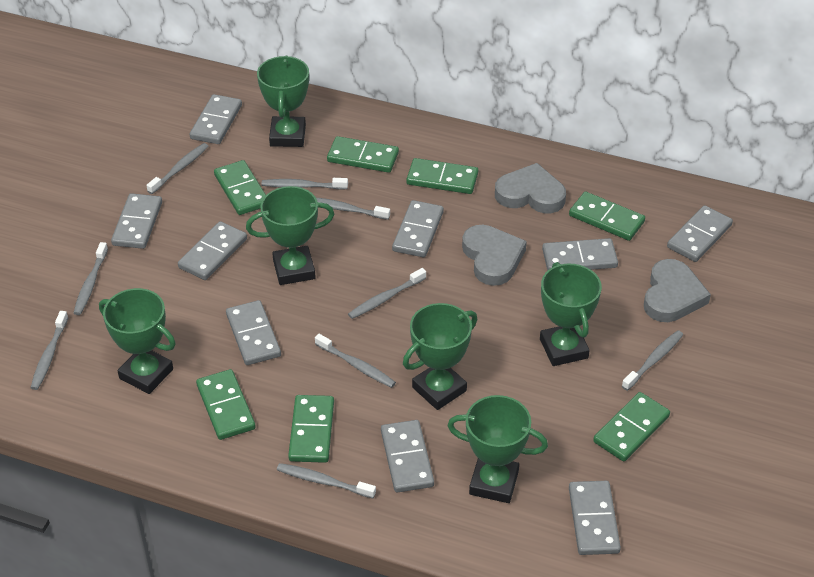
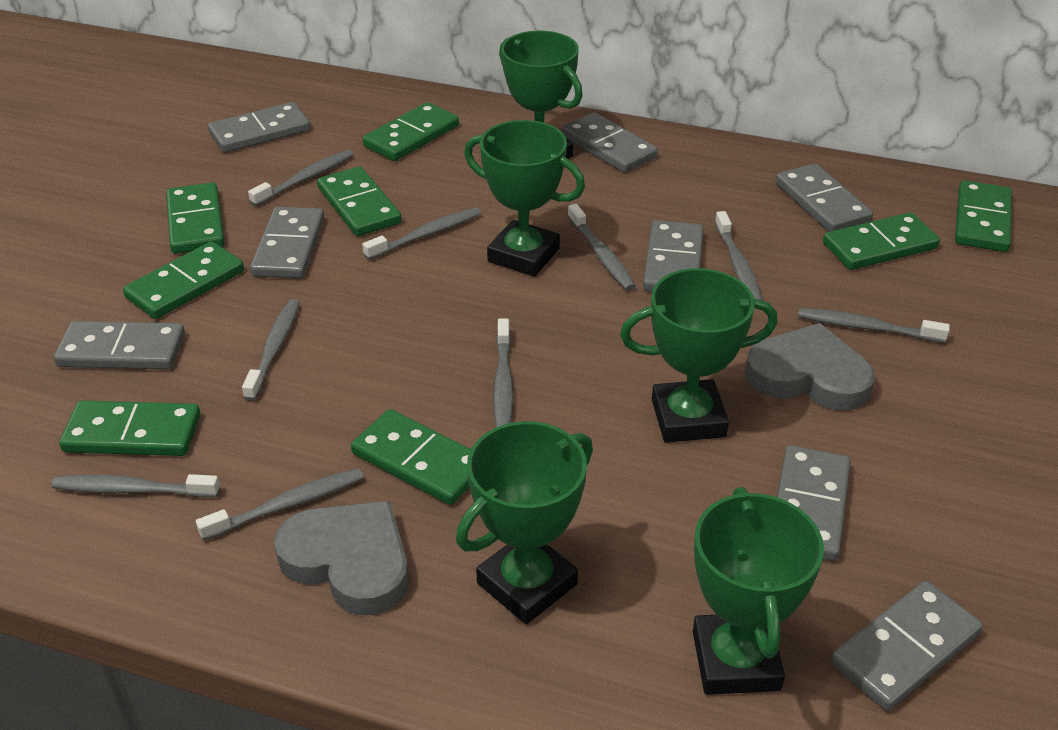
green domino: [196,369,256,440] [214,160,266,215] [288,395,334,463] [327,136,399,173] [406,158,478,194] [569,192,645,241] [593,392,670,462] = 7 -> [59,400,200,456] [123,241,244,319] [166,182,225,254] [317,166,402,236] [351,409,471,505] [363,102,459,161] [823,212,940,270] [955,180,1012,252] = 8
green trophy: [99,288,176,394] [246,186,335,285] [257,55,309,147] [403,303,477,410] [448,395,548,503] [540,262,602,366] = 6 -> [456,421,593,624] [464,120,585,277] [499,31,583,159] [620,268,778,443] [693,487,824,695] = 5
grey domino: [111,193,162,249] [178,221,247,280] [190,94,242,144] [226,300,281,365] [381,420,434,492] [392,200,444,257] [542,238,618,271] [569,481,621,555] [667,205,733,262] = 9 -> [54,321,185,369] [208,102,311,153] [250,207,325,279] [561,112,658,173] [643,220,704,292] [775,163,873,232] [777,445,851,561] [831,581,983,711] = 8
grey heart: [462,225,527,286] [495,163,566,213] [644,259,711,322] = 3 -> [274,501,409,615] [745,323,875,411] = 2

